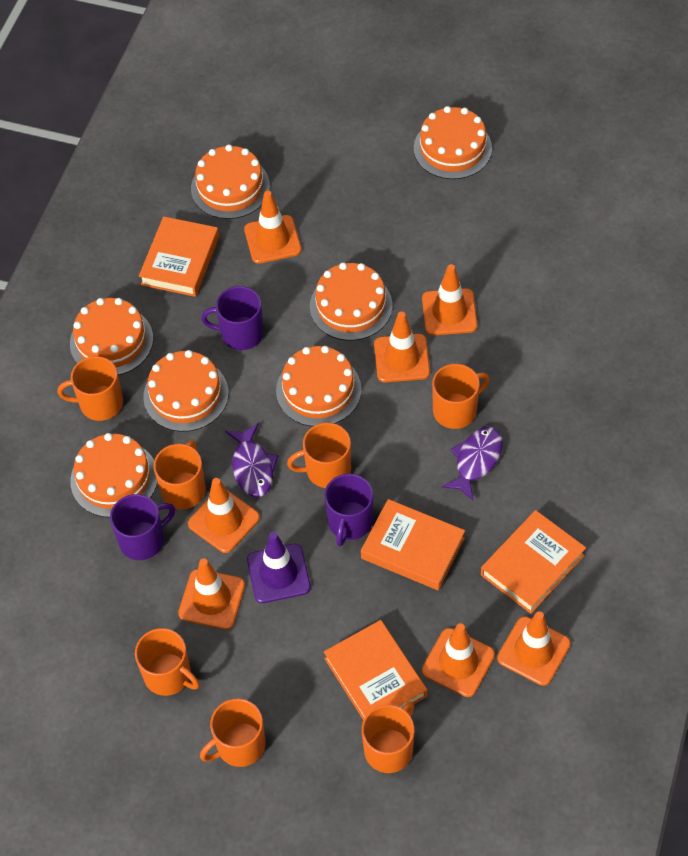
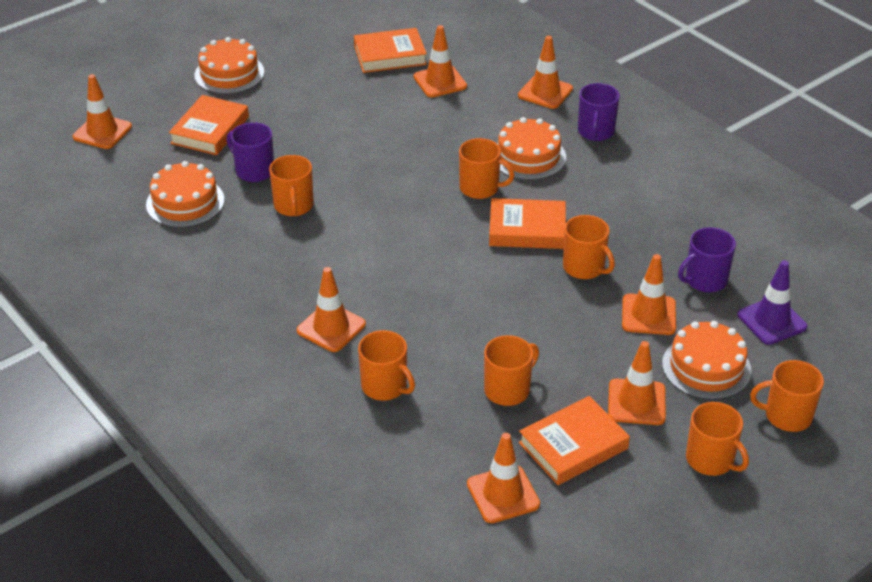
orange cake: [70,298,153,375] [70,433,157,517] [143,350,229,432] [191,145,270,219] [276,346,361,427] [310,262,392,341] [414,106,492,179] = 7 -> [146,161,224,228] [194,37,264,94] [497,117,566,180] [662,321,751,400] = 4
purple fish: [225,423,278,497] [442,427,503,501] = 2 -> none = 0

